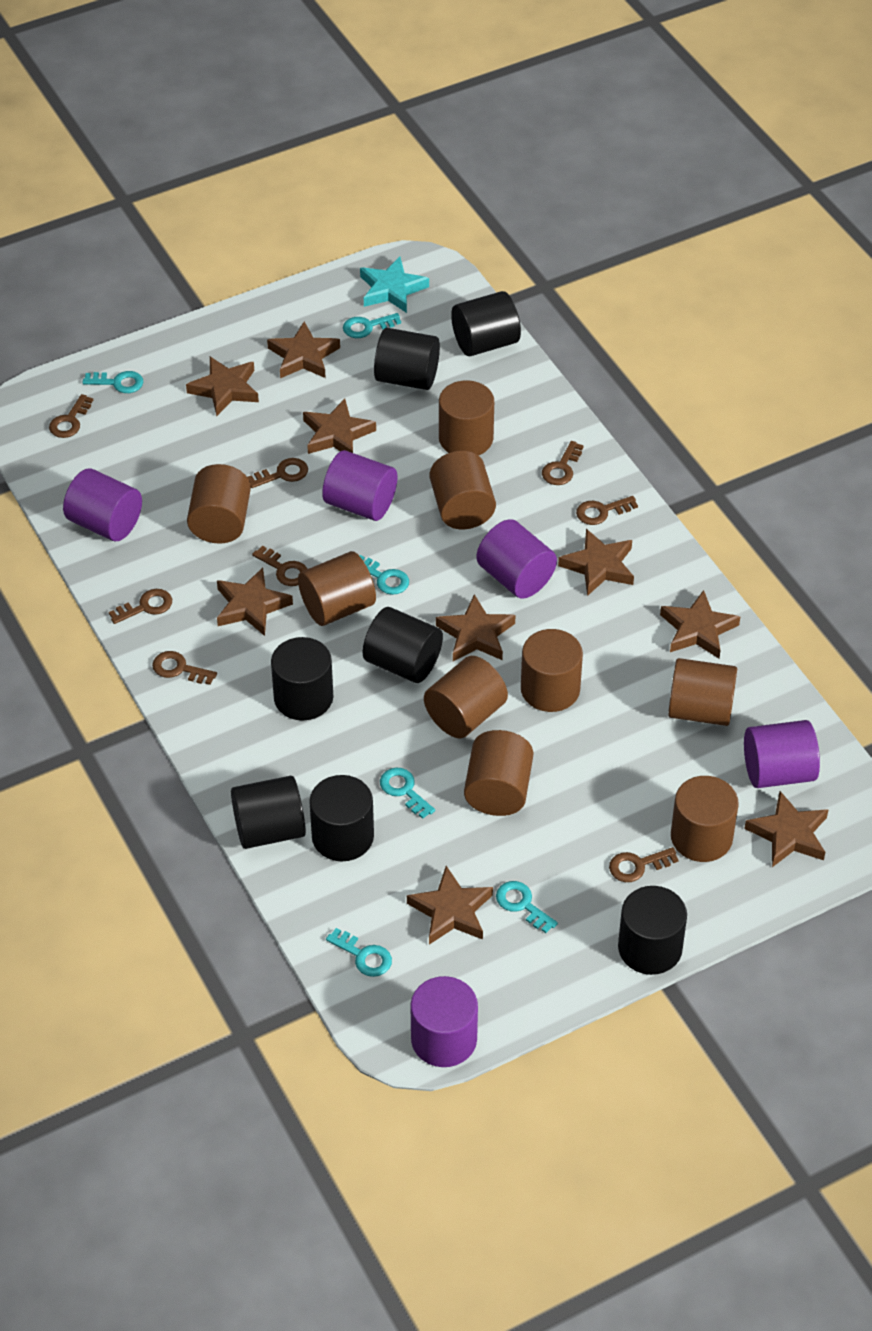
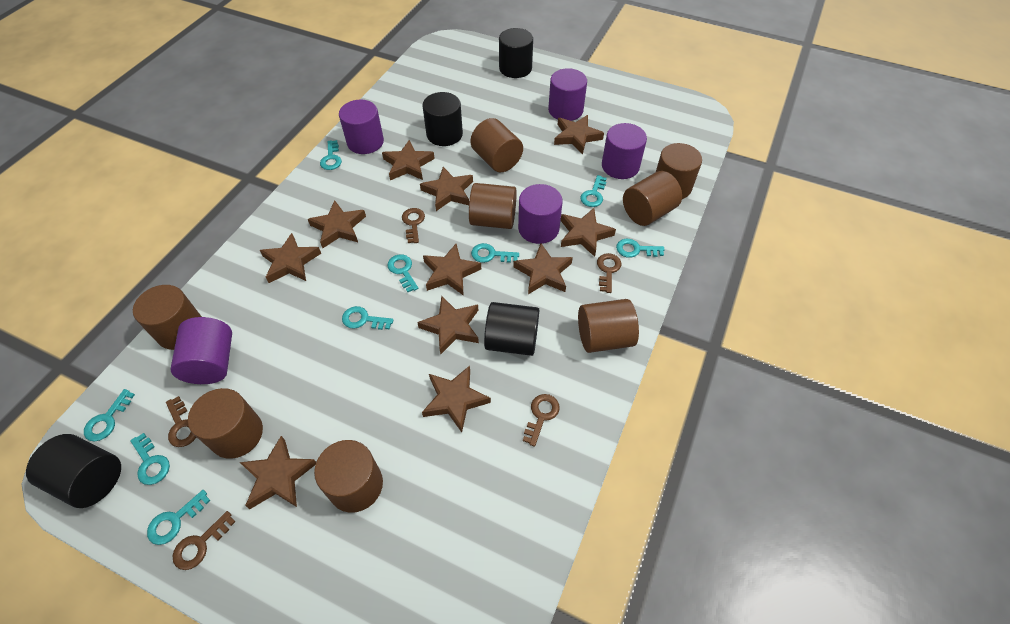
black cylinder: [231,776,306,849] [271,637,333,720] [309,775,374,861] [363,607,443,683] [374,328,440,390] [451,291,521,356] [618,886,687,975] = 7 -> [26,434,121,508] [422,92,463,146] [484,302,539,356] [499,28,533,78] = 4
brown cylinder: [187,464,251,544] [298,551,376,626] [424,656,508,739] [430,451,496,529] [439,380,494,455] [464,730,533,816] [521,629,583,712] [668,658,737,726] [671,776,739,862] = 9 -> [133,285,202,350] [188,388,263,459] [314,440,383,513] [469,183,517,229] [470,118,523,172] [578,299,639,353] [623,171,682,226] [656,143,702,199] = 8
brown key: [49,394,93,438] [109,589,172,624] [152,651,217,685] [247,458,308,488] [252,546,308,586] [542,441,584,485] [576,496,638,525] [609,847,679,882] = 8 -> [166,396,196,447] [173,511,235,570] [402,208,425,243] [523,394,560,447] [597,253,621,293] = 5
brown star: [186,357,259,416] [217,568,293,636] [267,322,340,378] [303,399,376,454] [407,866,493,945] [436,594,516,661] [558,529,634,596] [660,590,740,659] [744,791,828,867] = 9 -> [240,436,316,509] [260,233,321,283] [308,200,366,248] [382,140,435,180] [417,296,479,354] [420,167,473,211] [422,366,491,432] [423,244,481,296] [513,243,573,294] [554,115,604,154] [561,208,616,257] = 11
turquoise key: [82,371,143,393] [326,928,392,977] [343,313,401,338] [360,555,409,595] [380,768,435,819] [496,881,558,933] = 6 -> [84,389,135,441] [130,433,170,485] [147,490,211,545] [320,140,342,170] [342,306,393,330] [387,254,418,292] [471,243,519,263] [580,175,607,207] [616,239,665,258] = 9
turquoise star: [360,257,429,313] = 1 -> none = 0

